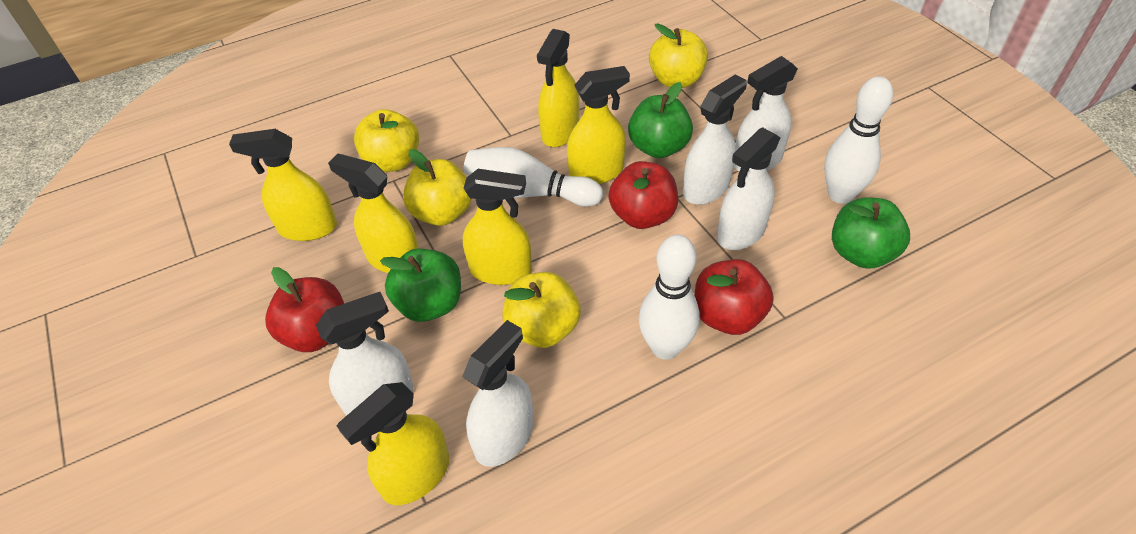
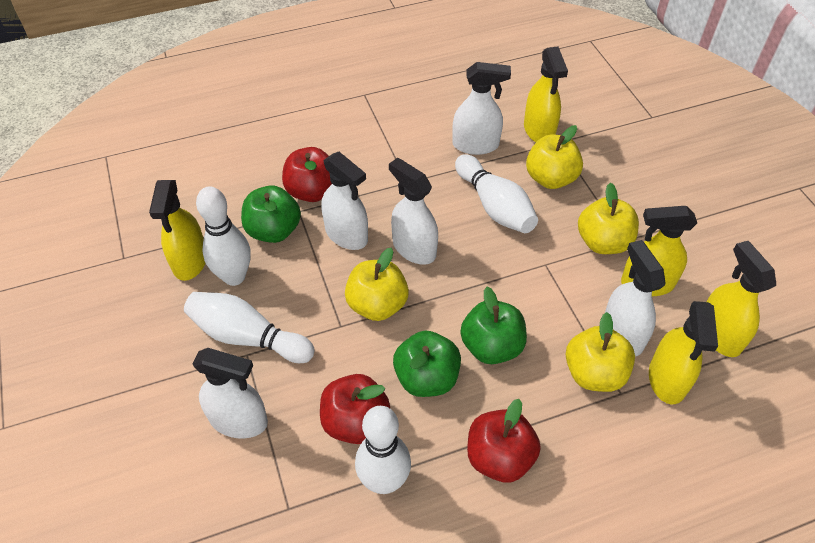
white bowling pin: [463,147,603,207] [638,234,700,360] [824,76,893,204] = 3 -> [184,292,315,363] [196,186,251,286] [355,406,411,494] [455,154,538,233] = 4
yellow spray bottle: [229,129,337,241] [328,153,419,273] [337,382,450,505] [463,169,532,285] [537,29,580,147] [567,66,630,184] = 6 -> [149,180,205,281] [524,47,568,142] [621,206,697,296] [649,301,718,404] [706,241,776,357] = 5

